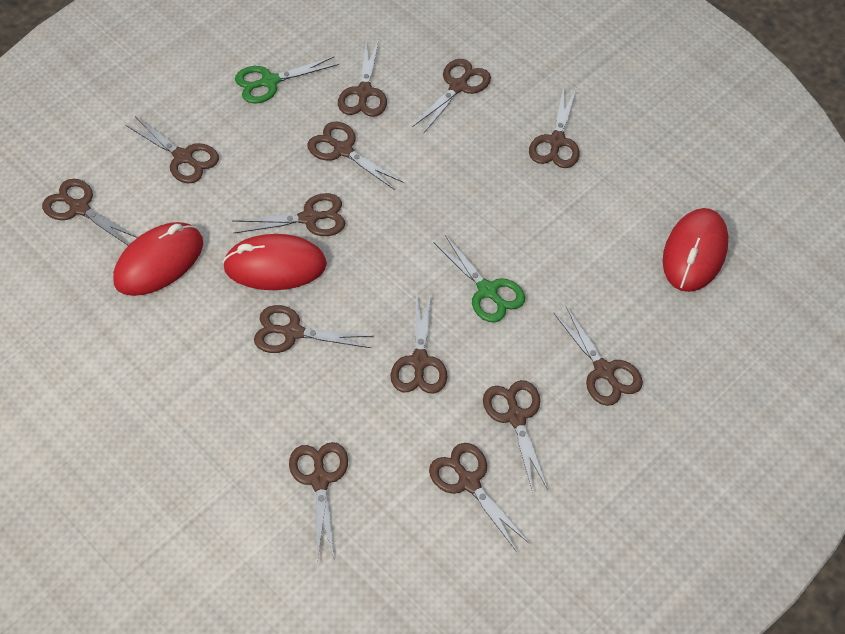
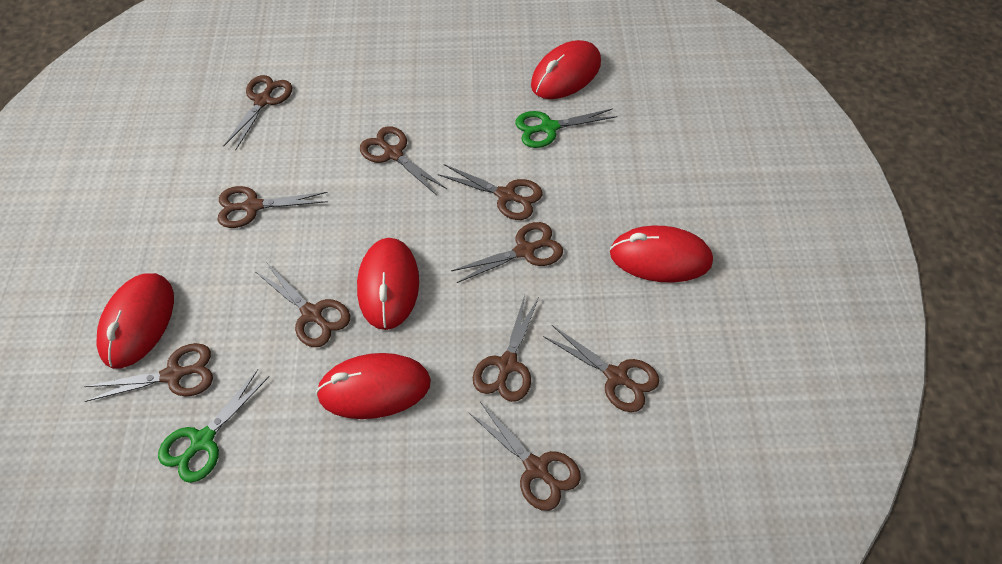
brown scissors: [42,179,138,246] [126,116,219,183] [233,193,345,236] [254,305,374,353] [289,442,348,558] [307,122,404,190] [338,39,387,117] [391,292,448,394] [412,59,491,134] [429,443,529,552] [483,380,548,493] [529,87,580,168] [554,306,643,406] = 13 -> [84,343,213,402] [217,186,328,228] [224,75,292,150] [256,262,350,347] [360,126,447,195] [438,164,543,220] [451,222,563,283] [468,402,581,511] [473,295,539,402] [543,325,659,412] = 10
red mouse: [113,222,203,296] [222,234,327,290] [663,208,728,292] = 3 -> [96,273,174,369] [316,353,431,419] [357,238,419,330] [531,40,601,99] [610,226,713,283] = 5

